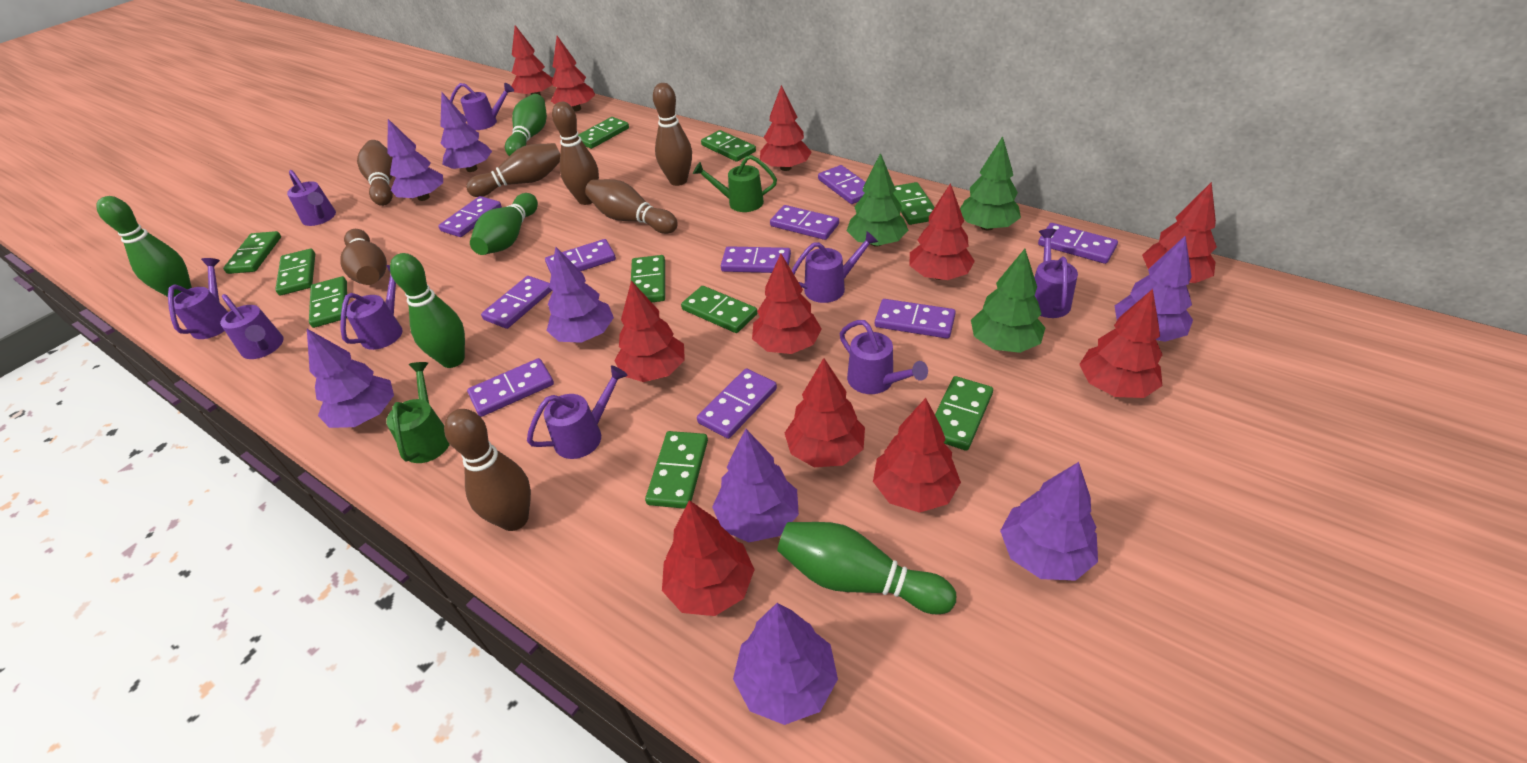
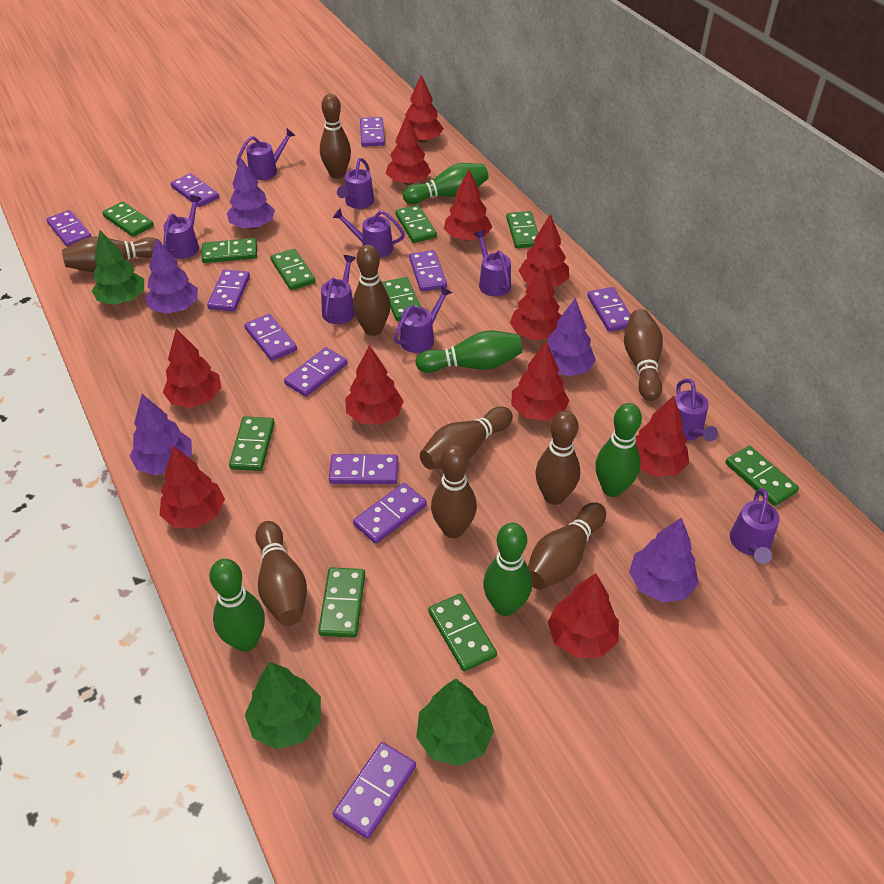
brown bowling pin: [341,229,387,285] [357,140,393,206] [444,409,531,531] [466,143,560,197] [552,102,599,205] [585,179,678,234] [653,83,692,186] = 7 -> [62,237,162,272] [256,521,307,626] [320,94,351,179] [353,244,390,336] [420,406,513,470] [431,444,477,538] [528,502,606,590] [536,411,580,505] [624,309,663,401] = 9
green watering can: [386,362,450,463] [693,155,777,212] = 2 -> none = 0
purple domino: [438,196,502,237] [467,358,554,417] [481,276,552,329] [545,239,616,273] [697,368,777,439] [721,246,791,273] [770,205,839,240] [818,165,865,204] [875,299,956,339] [1038,223,1118,264] = 10 -> [46,210,92,247] [171,173,219,207] [207,269,250,312] [244,314,297,361] [284,347,347,397] [329,454,398,484] [333,742,416,839] [353,483,427,544] [360,117,385,147] [409,250,447,291] [587,287,631,332] = 11
purple tree: [307,329,394,428] [388,119,443,201] [440,92,492,172] [547,247,614,343] [712,429,799,542] [733,603,838,725] [1000,462,1098,581] [1115,235,1193,342] = 8 -> [130,394,192,475] [145,239,198,314] [227,157,275,229] [547,298,596,376] [629,518,699,602] = 5

